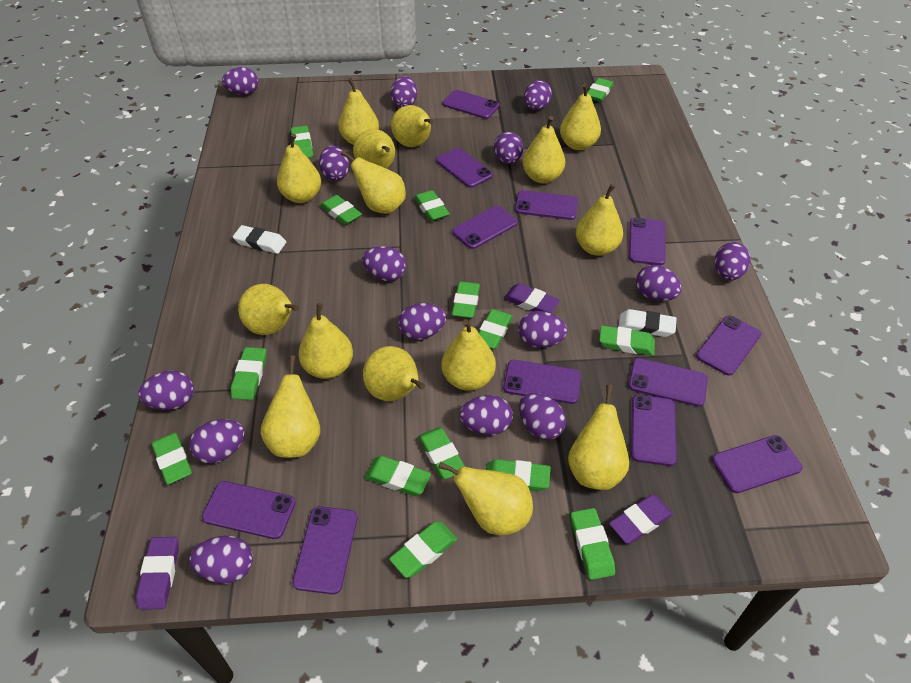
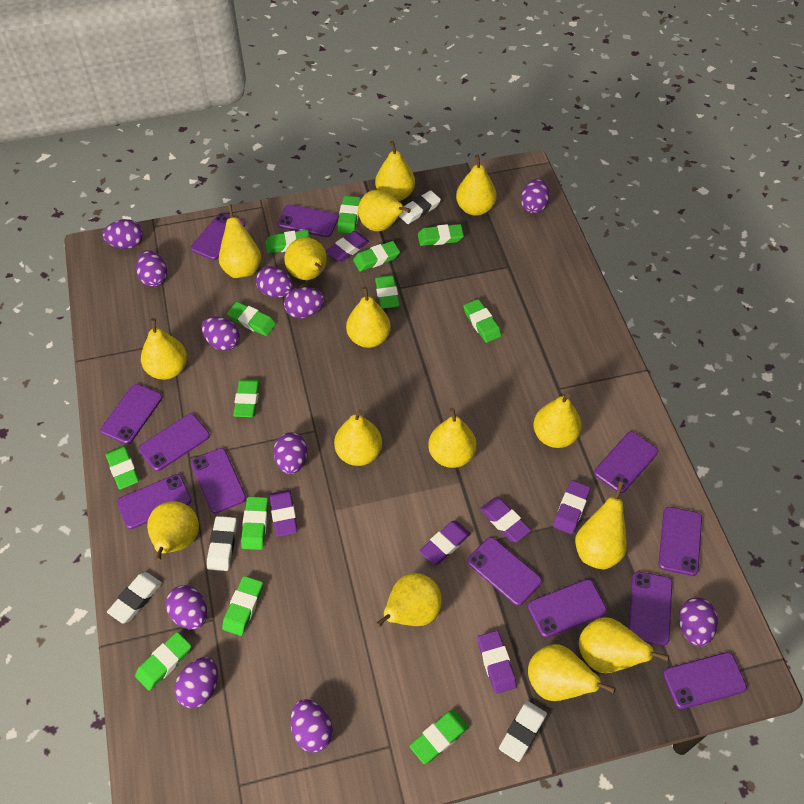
green eraser: [152,432,192,485] [231,347,266,400] [291,126,313,158] [320,195,362,225] [365,456,431,496] [389,521,457,578] [414,190,450,221] [418,427,465,479] [452,281,480,318] [479,309,513,349] [486,459,551,492] [571,508,615,580] [587,78,614,102] [599,325,655,356] = 14 -> [106,446,139,490] [135,632,191,691] [222,576,263,636] [227,302,276,336] [233,379,260,417] [241,497,268,550] [265,230,310,254] [337,196,361,234] [353,241,400,272] [375,275,400,309] [410,710,469,764] [418,224,464,246] [463,299,501,343] = 13
purple egg: [138,370,194,410] [189,419,245,463] [189,536,253,584] [222,67,259,95] [319,146,349,181] [362,246,406,281] [390,76,417,108] [398,303,446,340] [459,395,513,435] [494,132,523,164] [518,311,568,348] [519,393,566,440] [524,80,552,110] [636,265,682,301] [715,242,750,280] = 15 -> [103,219,143,249] [136,250,167,287] [166,585,207,630] [174,657,218,708] [201,316,240,351] [256,266,293,298] [273,432,307,474] [284,287,324,319] [291,699,333,752] [521,179,549,214] [679,598,718,647] = 11
purple eraser: [136,537,179,610] [504,283,560,313] [609,494,673,544] = 3 -> [269,490,298,537] [326,231,369,262] [419,521,471,565] [477,631,517,694] [480,498,531,542] [553,480,590,534] = 6
white eraser: [233,225,286,254] [618,309,677,337] = 2 -> [107,572,162,623] [207,516,237,571] [399,190,441,224] [499,701,547,762] = 4

